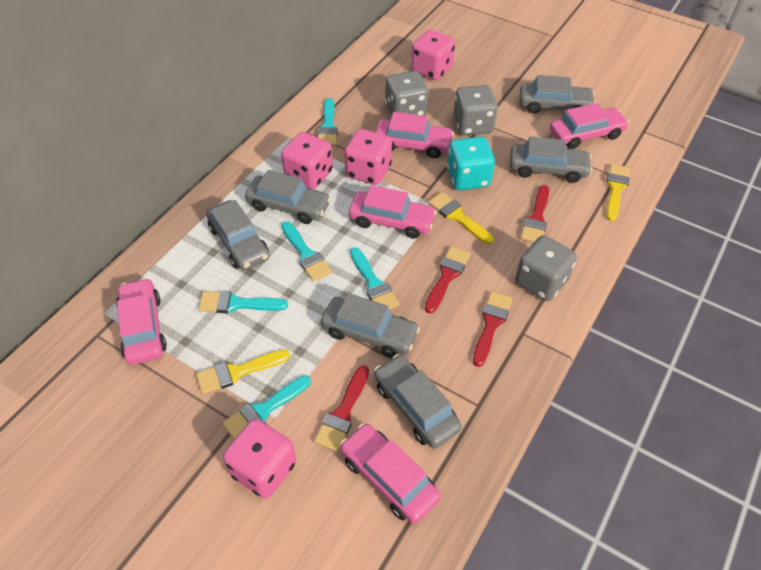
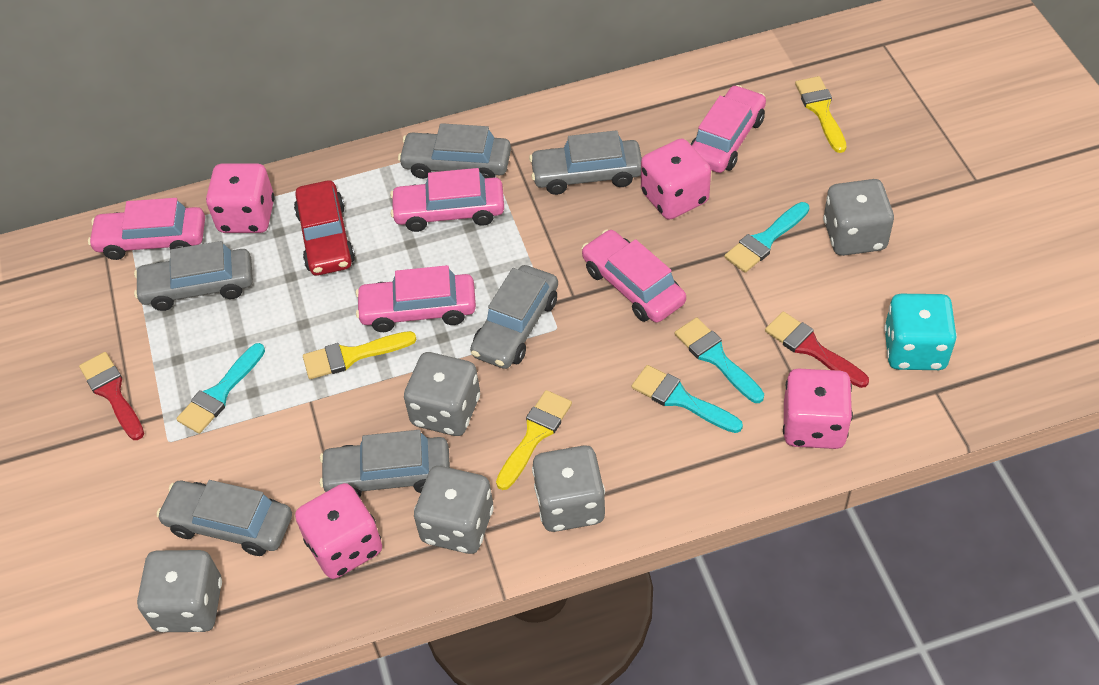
grey dice: [385,71,428,116] [453,85,498,135] [515,235,577,301] = 3 -> [137,550,222,632] [404,352,480,436] [414,466,494,554] [532,445,605,532] [823,179,894,256] = 5
red brush: [314,365,369,452] [425,246,470,314] [473,291,513,367] [520,185,549,243] = 4 -> [79,352,144,440] [765,312,869,388] = 2
red car: none = 0 -> [294,180,355,276] = 1
turquoise brush: [199,291,288,313] [223,375,311,439] [281,221,332,282] [318,98,338,146] [350,247,399,310] = 5 -> [176,343,265,434] [632,365,743,433] [674,317,764,403] [724,202,809,273] = 4

